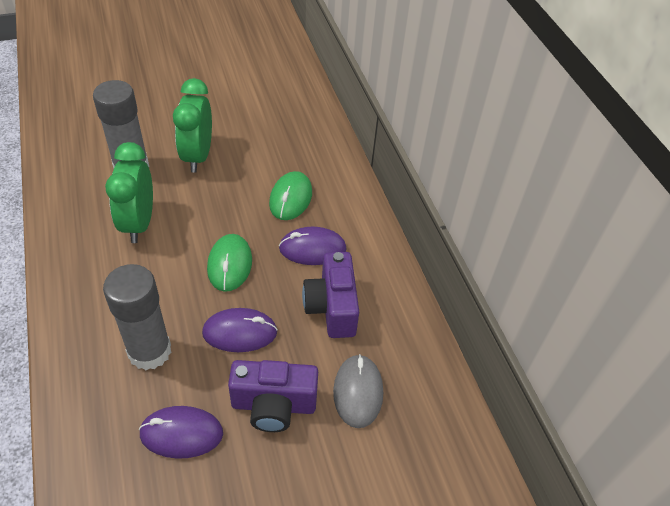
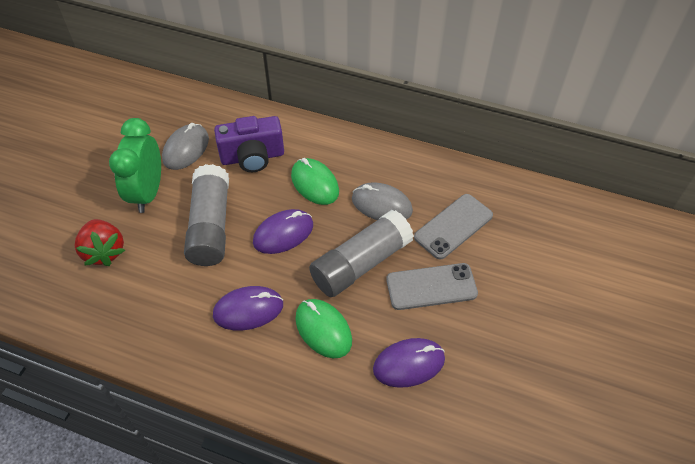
green clock: [105,142,153,243] [173,78,212,173] = 2 -> [109,118,161,213] = 1
grey mouse: [333,354,383,428] = 1 -> [162,123,209,170] [352,183,413,220] = 2
grey phone: none = 0 -> [386,263,478,310] [414,194,493,260] = 2
purple camera: [228,360,318,432] [302,252,359,338] = 2 -> [214,116,284,172] = 1
red strawberry: none = 0 -> [74,219,125,266] = 1

